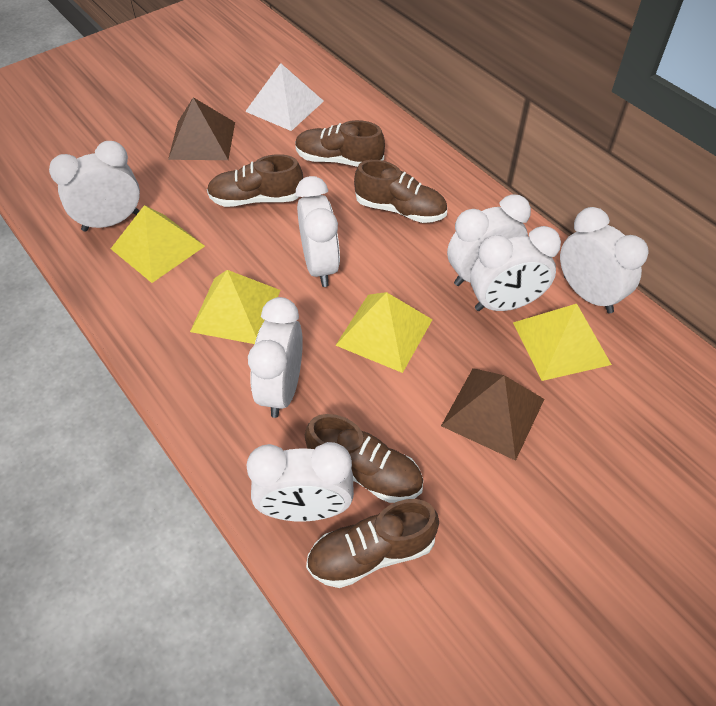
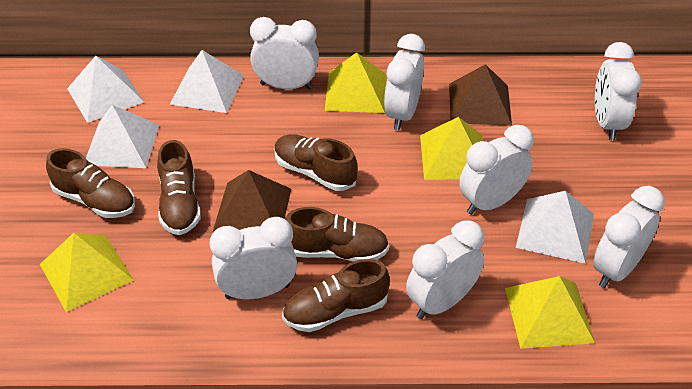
white pyramid: [245,63,324,131] = 1 -> [67,56,144,123] [86,105,159,168] [169,50,244,113] [516,191,594,264] = 4

